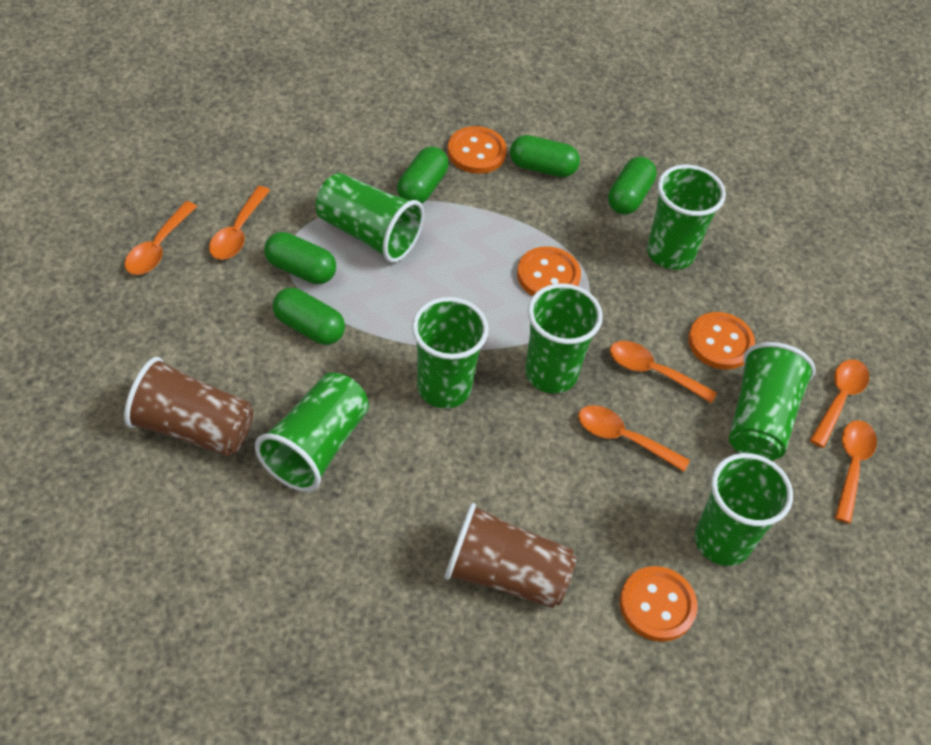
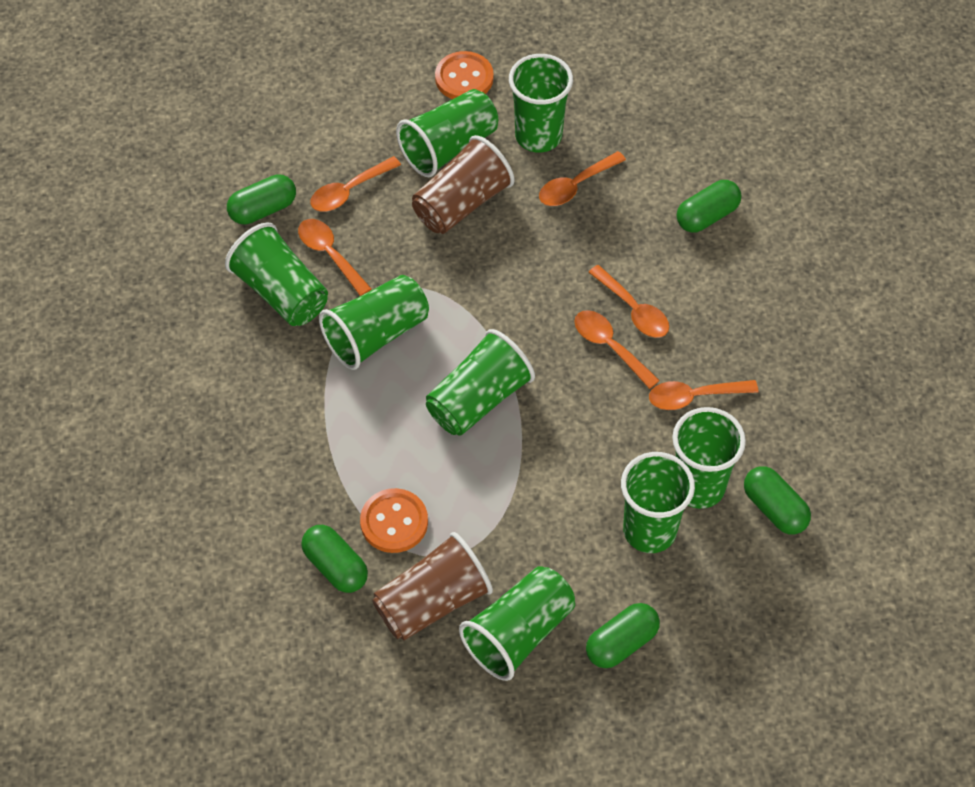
green cup: [255,373,369,492] [316,173,424,263] [412,297,489,408] [525,283,603,394] [647,164,726,270] [695,453,793,566] [729,342,816,461] = 7 -> [225,222,328,326] [319,275,429,370] [396,89,498,177] [426,329,535,436] [459,566,575,681] [509,54,573,153] [621,452,695,553] [672,407,746,509] = 8
orange button: [448,126,507,174] [517,246,581,296] [620,566,697,642] [688,312,755,370] = 4 -> [360,488,428,553] [435,51,494,99] = 2

